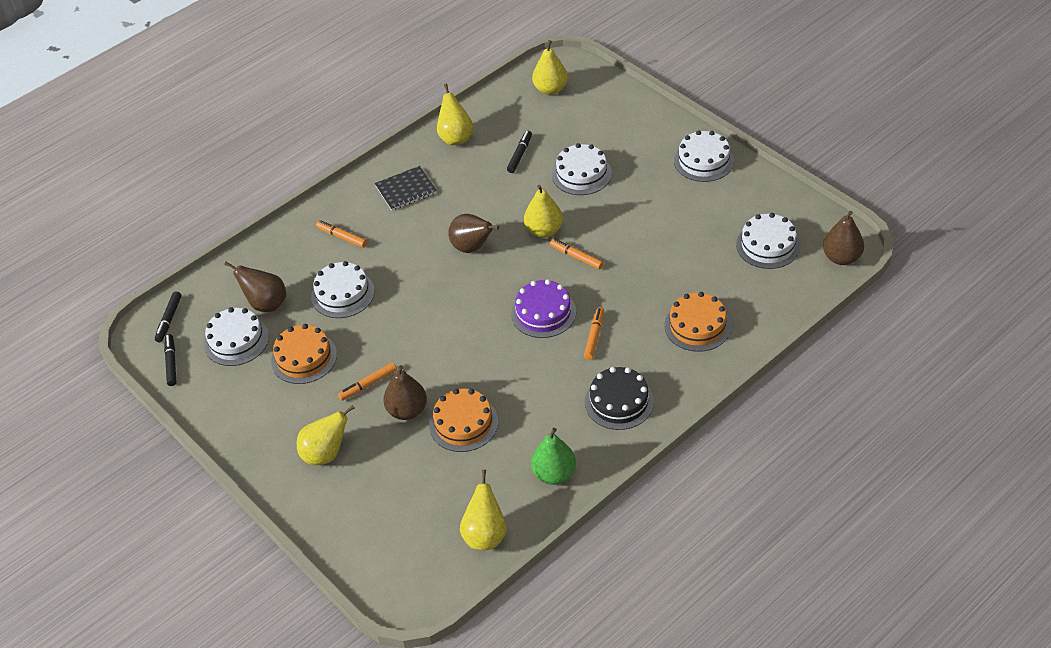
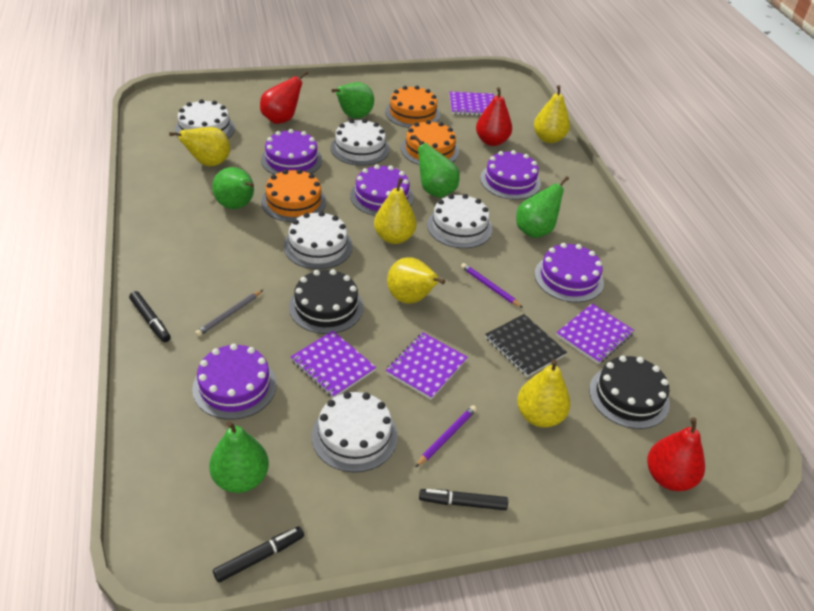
black cake: [585,367,654,430] = 1 -> [289,269,363,334] [589,355,670,429] = 2
brown pear: [224,262,286,312] [383,365,427,420] [448,214,499,253] [823,211,864,265] = 4 -> none = 0
green pear: [531,428,576,485] = 1 -> [209,421,269,493] [212,167,254,209] [332,82,374,119] [413,135,460,198] [516,176,569,238] = 5
grey pencil: none = 0 -> [195,290,263,337] = 1
orange marker: [316,221,367,248] [338,362,397,401] [550,239,604,270] [584,307,604,360] = 4 -> none = 0
purple cake: [511,279,576,338] = 1 -> [192,344,277,419] [261,129,322,175] [350,165,413,216] [480,150,541,200] [534,243,604,303] = 5
purple notebook: none = 0 -> [291,331,376,398] [386,333,468,400] [450,92,494,116] [556,303,634,364] = 4
purple pencil: none = 0 -> [415,405,477,467] [461,263,523,308] = 2
red pear: none = 0 -> [260,71,308,124] [476,87,512,146] [647,417,705,491] = 3

